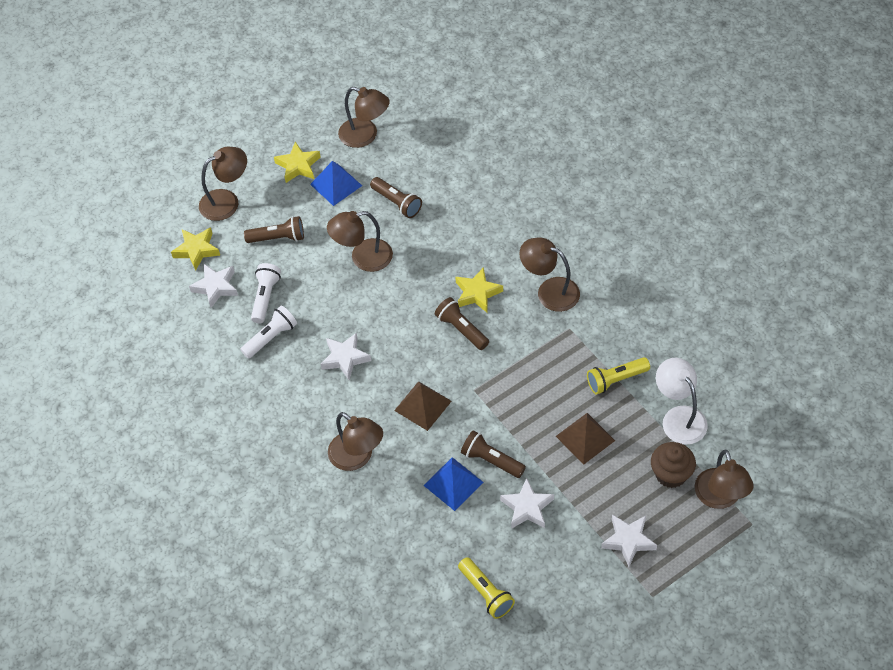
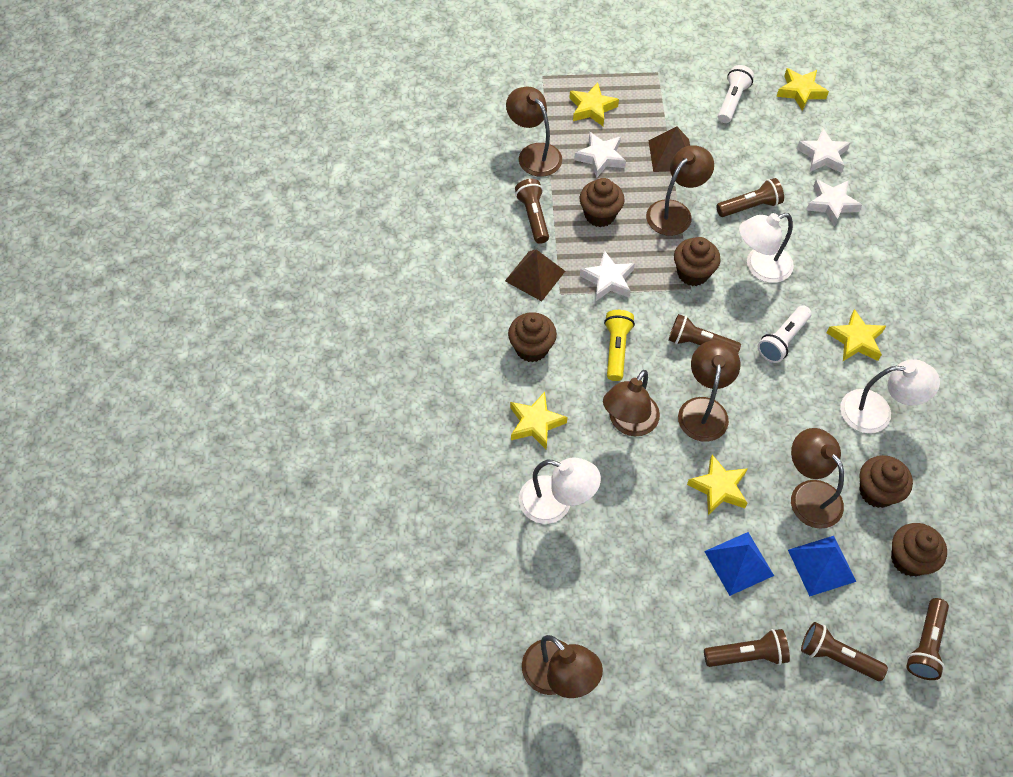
brown cupcake: [651,442,696,488] = 1 -> [508,312,557,362] [579,178,625,227] [674,237,721,286] [859,455,913,508] [891,523,947,577] = 5
brown flashlight: [244,216,304,243] [370,177,422,218] [435,297,489,350] [461,430,526,478] = 4 -> [515,179,549,244] [668,314,741,353] [704,629,790,667] [716,178,784,217] [801,622,888,681] [906,598,949,680] = 6
white lamp: [656,358,708,445] = 1 -> [519,458,601,524] [739,213,794,283] [840,359,940,433] = 3
yellow flashlight: [458,557,515,619] [587,357,650,394] = 2 -> [604,310,635,381] = 1
yellow star: [171,227,220,271] [274,142,321,183] [455,267,503,313] = 3 -> [510,392,568,450] [569,82,619,126] [687,455,748,515] [776,68,829,111] [827,309,886,361] = 5

